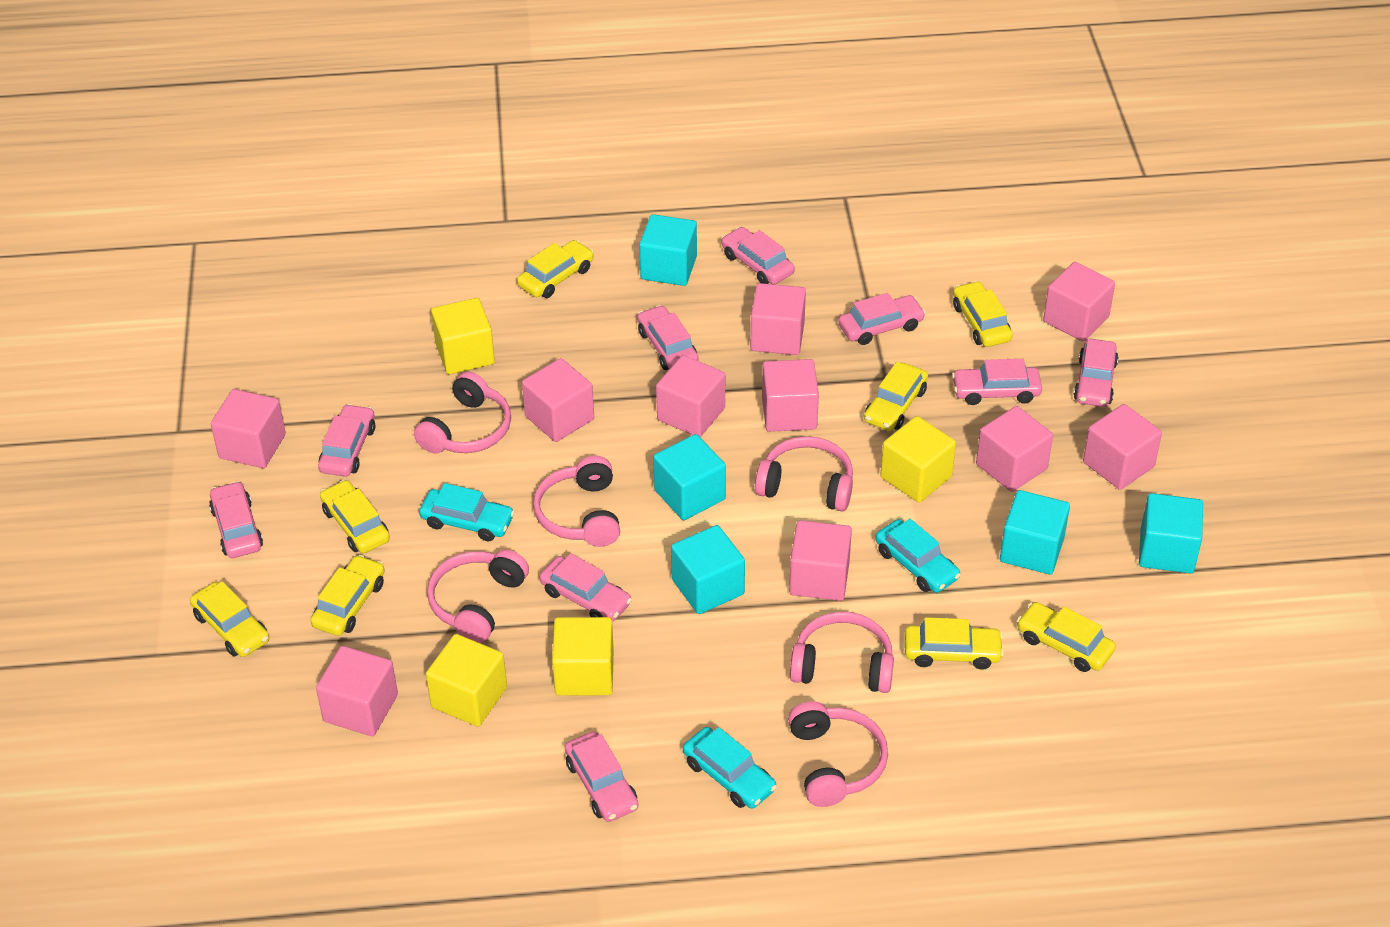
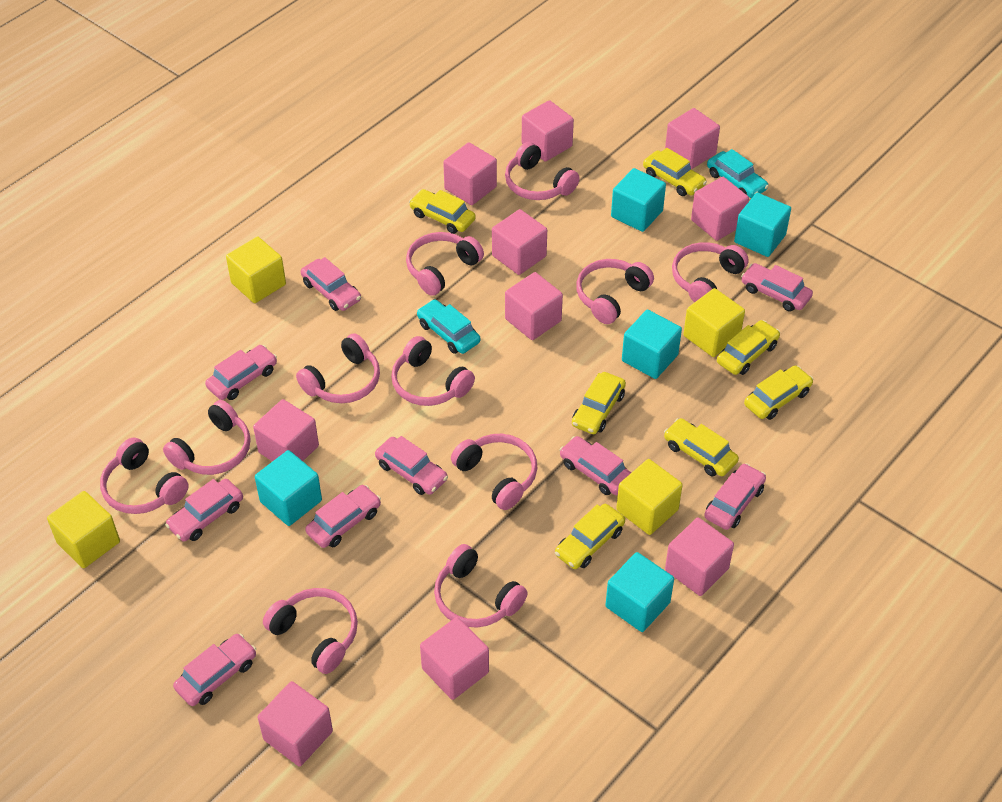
pink headphones: [414,372,511,454] [427,550,529,643] [533,456,620,547] [755,436,853,511] [788,701,888,807] [790,612,894,693] = 6 -> [100,438,189,514] [163,400,251,475] [263,588,358,674] [296,333,380,403] [391,336,475,406] [406,232,484,296] [434,544,528,627] [451,434,537,510] [505,142,580,200] [576,259,654,324] [672,242,749,302] = 11
turquoise car: [419,483,515,541] [683,727,777,808] [875,519,961,593] = 3 -> [417,299,480,354] [707,149,769,198] = 2
yellow car: [190,581,269,657] [310,555,385,636] [320,480,390,553] [517,240,594,298] [864,362,928,431] [904,617,1004,670] [953,281,1013,347] [1017,602,1116,672] = 8 -> [409,189,475,234] [555,504,625,569] [572,372,626,434] [643,148,707,196] [664,418,739,477] [717,320,780,375] [744,365,813,420] = 7

